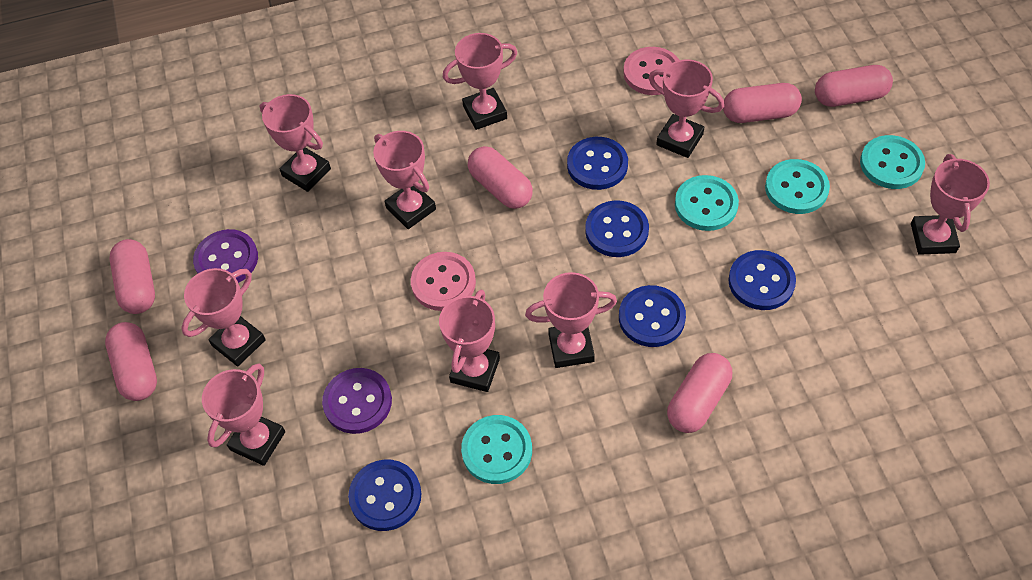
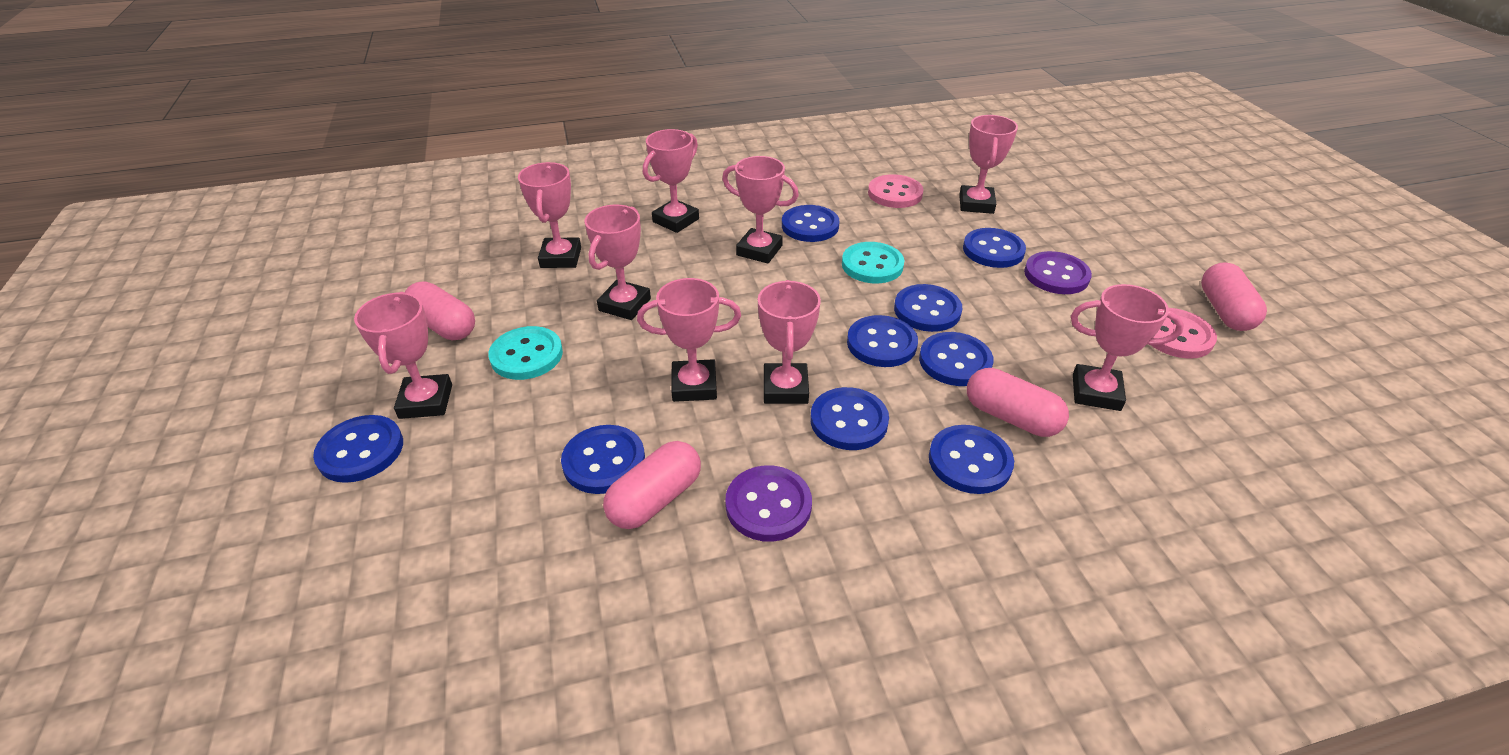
blue button: [348,460,422,531] [567,137,628,190] [585,200,649,257] [619,285,686,347] [728,250,796,310] = 5 -> [313,415,403,483] [561,425,645,494] [782,205,839,242] [810,387,889,450] [847,315,918,367] [894,284,962,332] [919,332,993,386] [929,425,1014,494] [963,228,1026,268] = 9
pink capsule: [105,322,157,401] [110,239,155,314] [468,146,533,209] [667,353,732,433] [723,83,802,123] [815,65,893,107] = 6 -> [404,281,475,340] [603,441,701,529] [967,368,1069,437] [1201,262,1267,331] = 4
turquoise button: [461,415,532,484] [675,175,739,231] [765,159,830,214] [860,135,925,189] = 4 -> [488,326,563,380] [842,242,904,283] = 2

